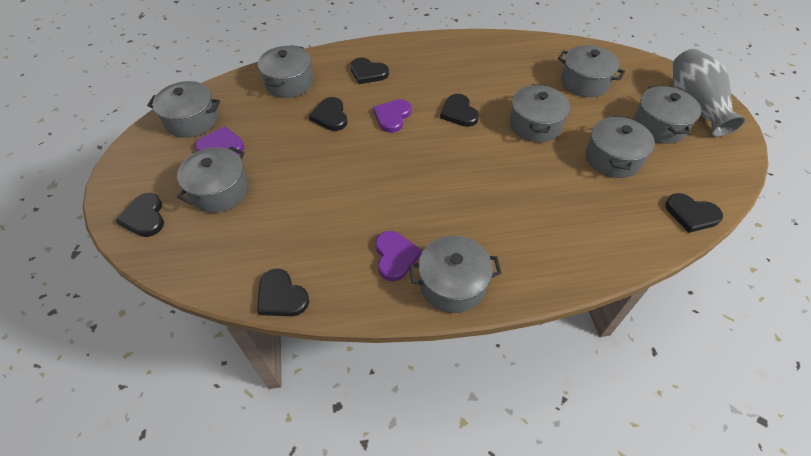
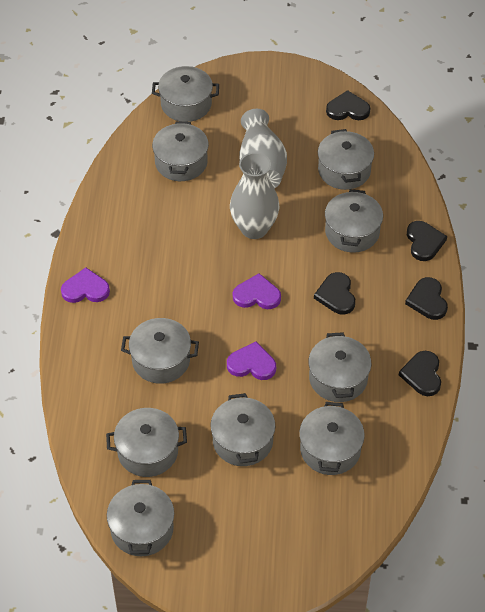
black heart: [115,193,164,237] [257,269,309,316] [309,97,347,131] [350,57,389,84] [440,94,479,127] [665,193,723,233] = 6 -> [314,272,355,315] [326,90,370,120] [399,351,441,396] [405,277,448,320] [407,221,447,261] = 5
grey pot: [147,81,220,138] [177,146,249,213] [258,45,313,98] [409,236,502,313] [509,84,570,142] [558,45,625,97] [586,115,655,178] [633,85,701,144] = 8 -> [106,408,187,477] [107,480,174,556] [121,318,199,384] [152,66,219,122] [152,121,209,181] [210,393,275,466] [299,402,365,475] [308,332,371,402] [318,129,374,190] [325,189,383,253] = 10
grey vase: [673,49,745,137] = 1 -> [230,152,279,239] [239,109,287,188] = 2

